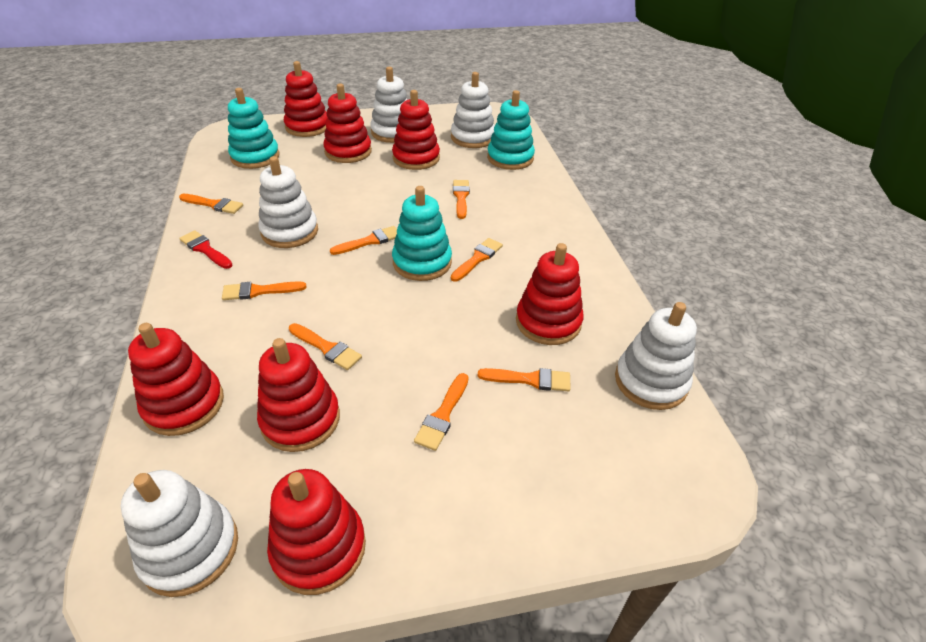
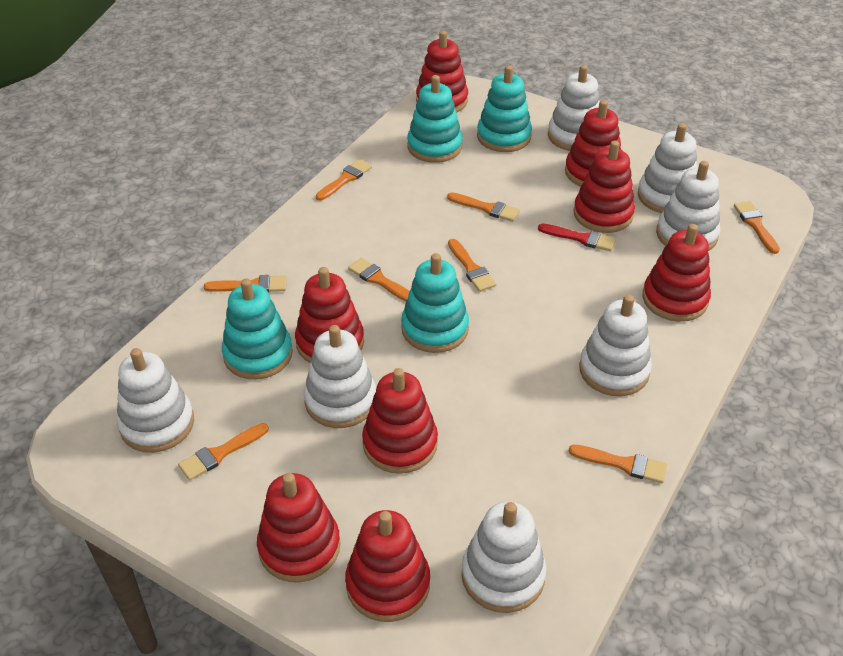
red stacking toy: [128,323,224,436] [257,338,340,452] [267,469,366,595] [284,61,328,137] [323,84,372,163] [392,90,440,170] [516,243,583,345] = 7 -> [257,473,340,583] [295,267,364,363] [345,510,430,622] [362,368,438,474] [416,31,468,113] [565,100,621,187] [574,141,635,233] [642,224,711,322] = 8
turquoise stacking toy: [228,88,280,169] [392,186,452,281] [487,90,535,170] = 3 -> [222,279,293,380] [401,253,469,353] [407,75,463,163] [477,65,532,152] = 4
white stacking toy: [121,470,238,597] [258,156,318,248] [370,67,408,143] [451,72,495,148] [615,302,697,410] = 5 -> [117,348,194,453] [304,325,376,428] [461,502,547,613] [548,65,600,151] [579,295,652,396] [638,123,698,213] [656,161,720,251] = 7

